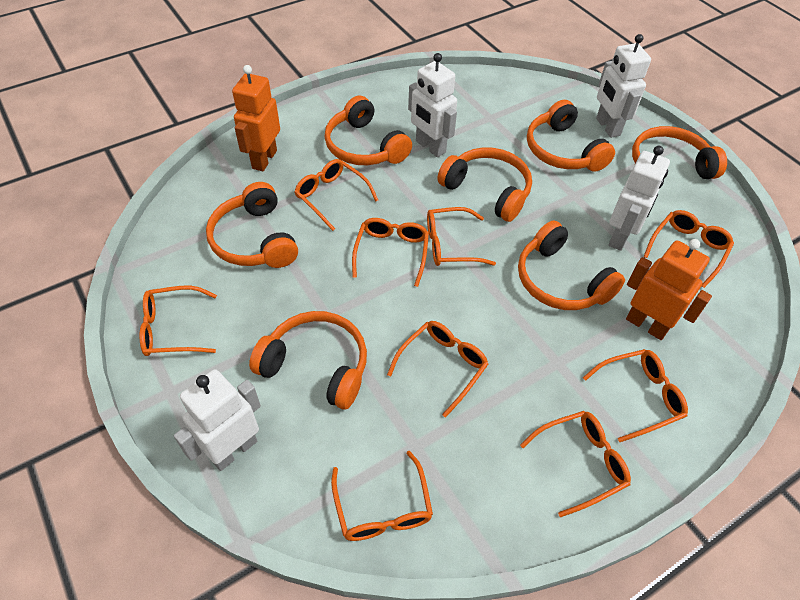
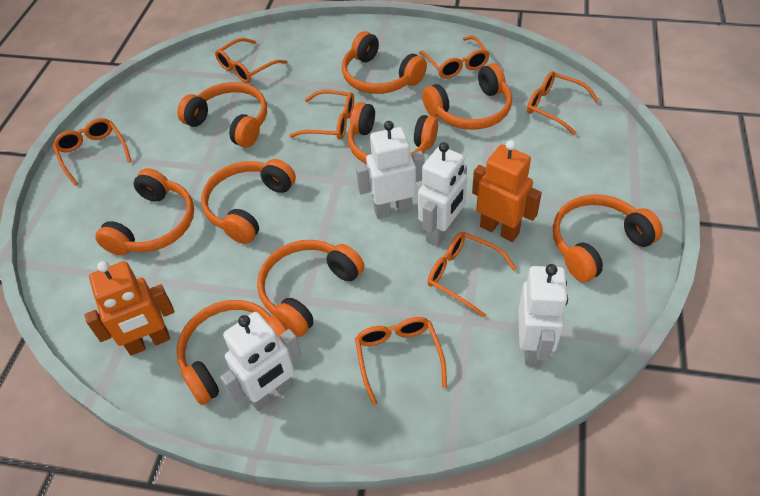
orange glasses: [139,286,217,356] [294,159,378,231] [331,451,433,541] [352,218,429,287] [387,321,488,417] [427,207,496,266] [520,411,631,517] [583,349,688,442] [643,210,734,288] = 9 -> [53,118,132,186] [215,38,287,83] [289,90,354,140] [355,317,447,405] [419,36,490,79] [428,232,517,318] [527,71,599,135] = 7
orange headphones: [206,182,298,268] [249,311,367,410] [324,96,412,165] [437,147,532,222] [518,220,625,310] [527,100,615,172] [632,126,727,179] = 7 -> [95,168,194,256] [176,300,286,405] [177,82,267,148] [201,159,296,244] [257,240,364,337] [342,31,427,94] [348,102,438,164] [422,63,512,130] [553,194,663,282] = 9

